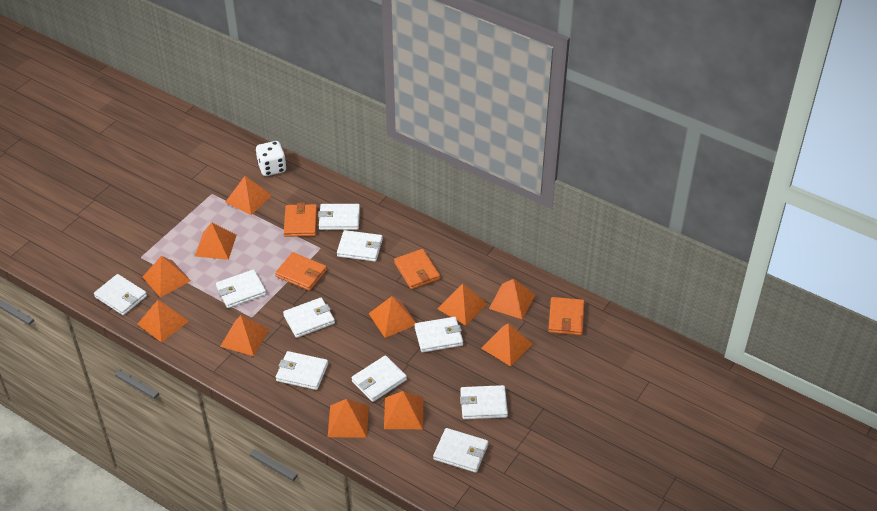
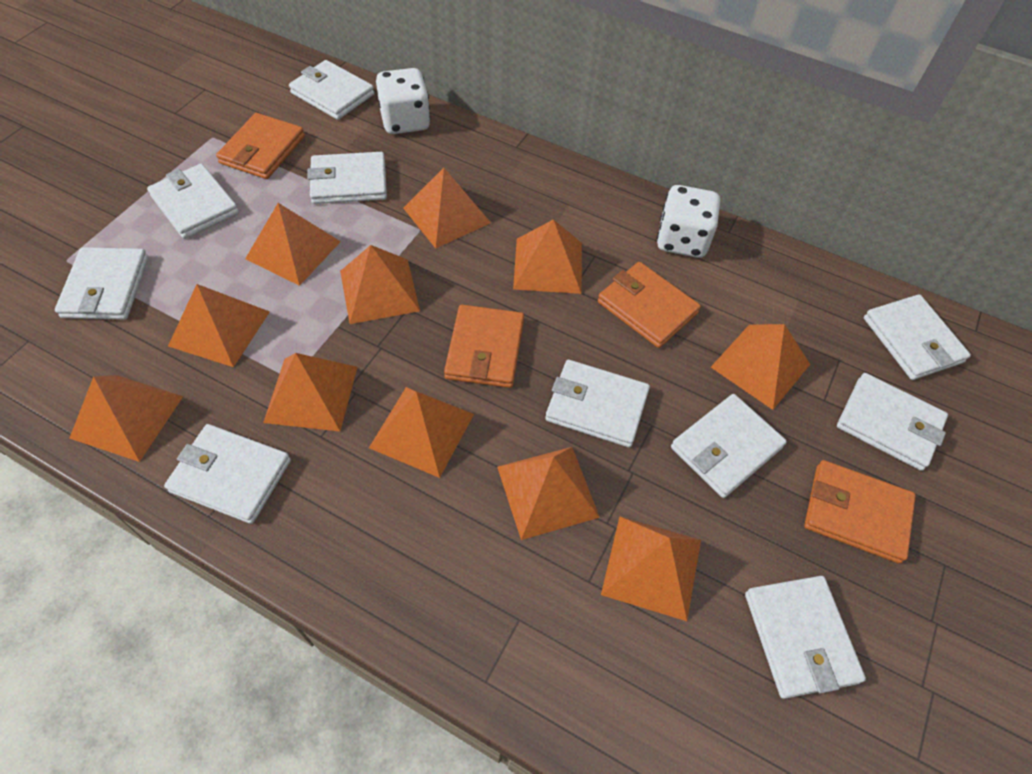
white dice: [256,141,287,176] = 1 -> [376,68,431,134] [657,185,720,258] = 2

